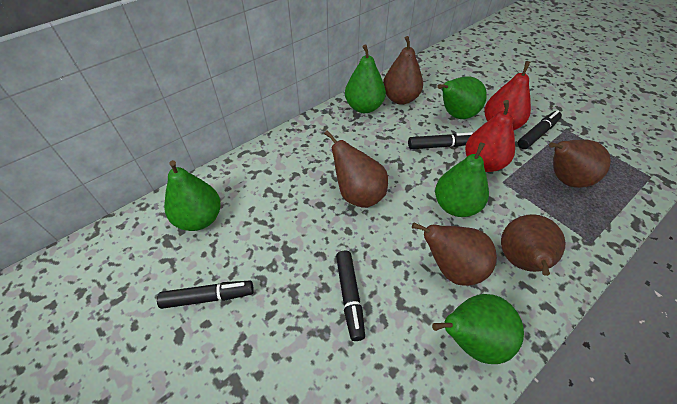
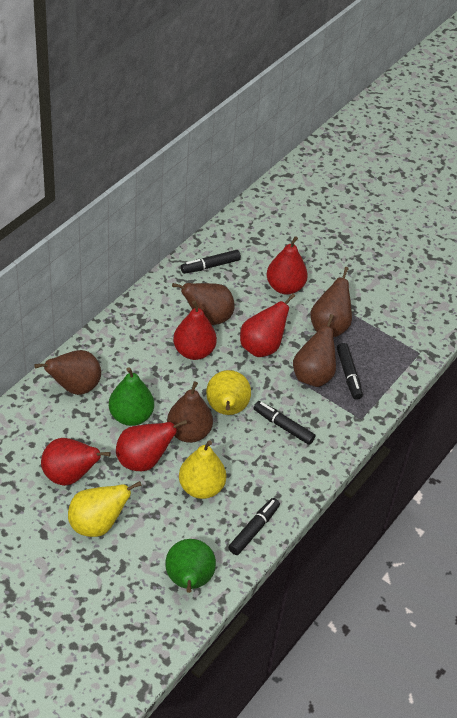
green pear: [164,160,221,231] [345,44,386,113] [432,294,524,364] [435,142,489,217] [437,76,487,119] = 5 -> [109,367,154,426] [165,539,216,593] = 2
red pear: [465,100,515,172] [485,61,531,130] = 2 -> [41,438,111,486] [116,420,187,471] [173,301,217,360] [240,293,295,357] [266,236,308,295] = 5
yellow pear: none = 0 -> [68,481,142,537] [179,440,226,499] [206,370,251,415] = 3

